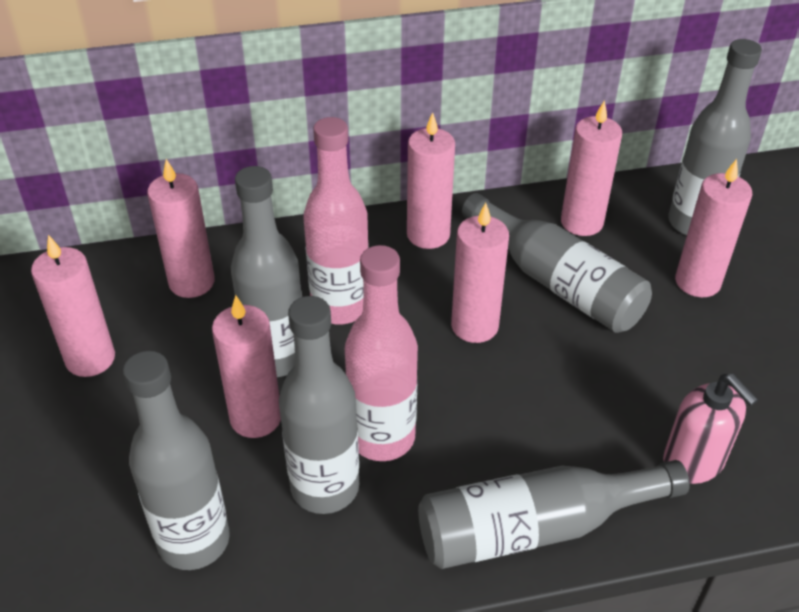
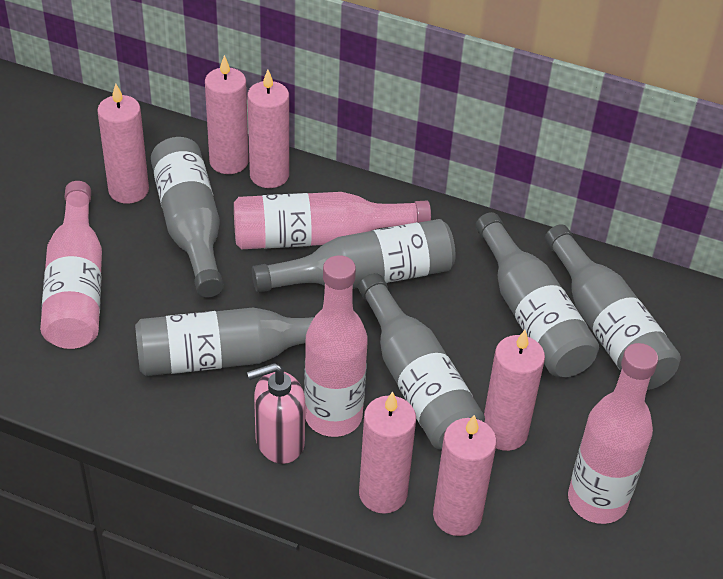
pink bottle: [303,117,369,324] [345,245,418,461] = 2 -> [40,181,102,349] [234,192,431,249] [304,255,368,437] [568,343,658,524] = 4
pink candle: [31,235,115,377] [147,159,215,298] [212,295,281,438] [407,112,455,249] [451,203,509,343] [561,100,622,236] [675,159,753,297] = 7 -> [97,84,149,204] [205,55,249,174] [247,70,289,188] [359,391,416,514] [433,415,497,536] [484,330,545,451] = 6

